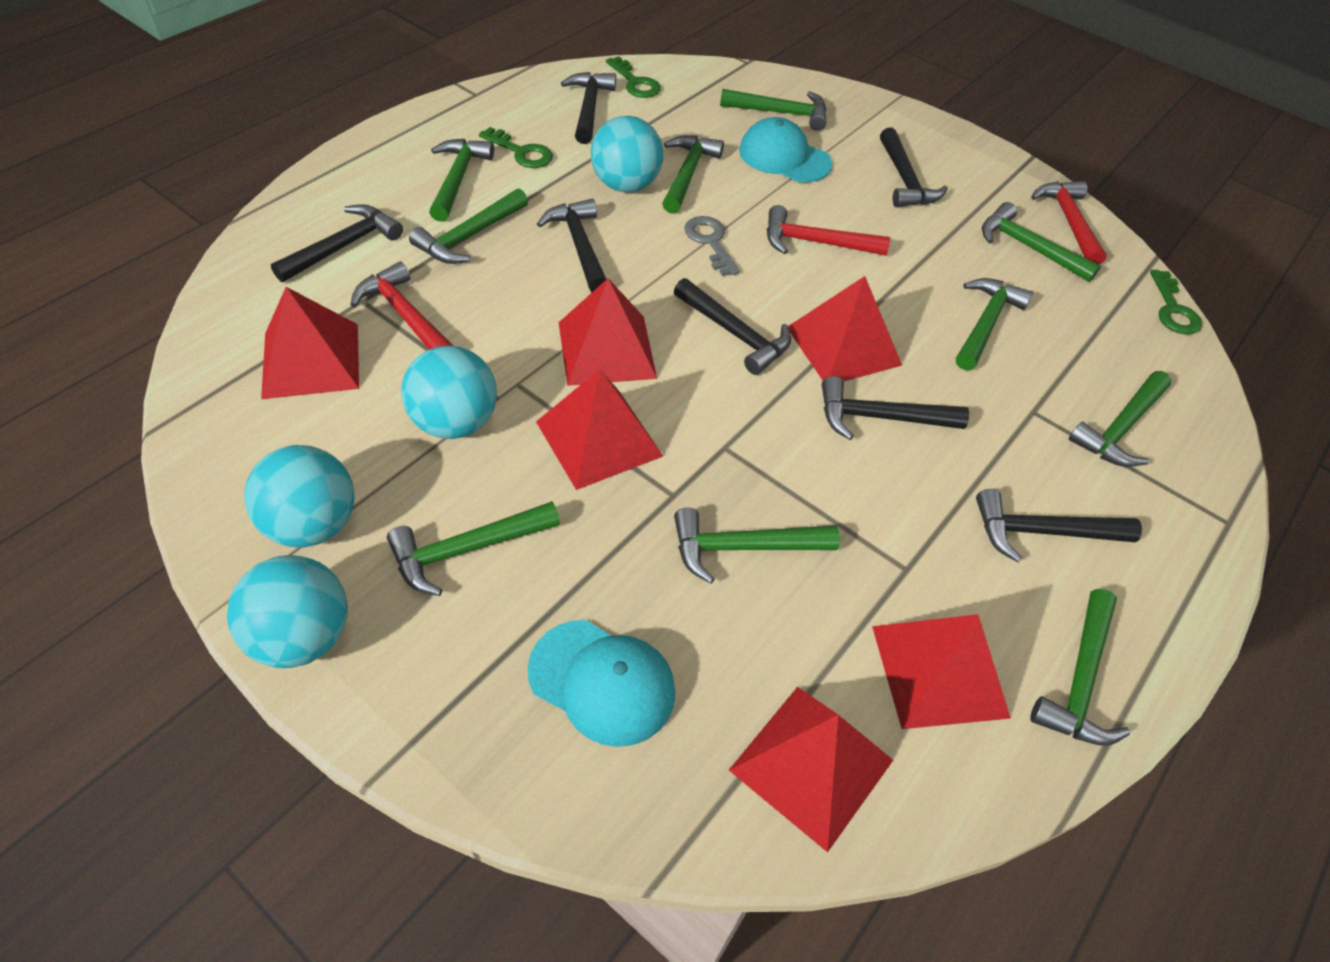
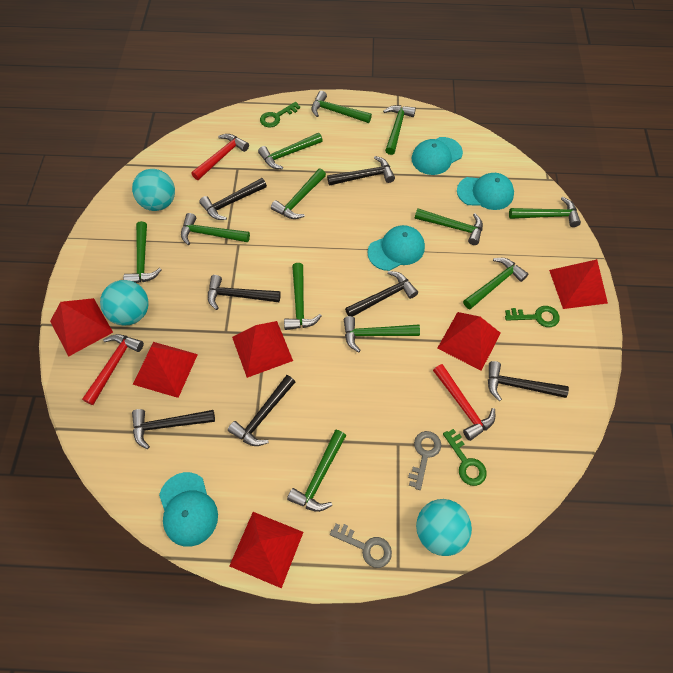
green hammer: [387,501,560,596] [409,188,528,264] [429,139,494,222] [662,135,724,214] [674,507,840,584] [720,89,827,131] [956,278,1033,371] [982,202,1101,282] [1030,589,1130,746] [1069,371,1172,467] = 10 -> [123,221,161,283] [181,213,250,245] [258,133,323,169] [271,169,326,219] [284,263,322,330] [287,430,346,512] [312,91,372,123] [344,316,420,353] [383,105,416,155] [415,208,483,245] [463,258,528,309] [509,197,581,227] = 12
grey key: [684,216,740,276] = 1 -> [330,523,392,568] [408,431,441,490] = 2
turquoise ball: [227,555,348,668] [244,445,354,548] [402,345,497,439] [591,116,663,192] = 4 -> [100,280,149,326] [132,169,175,211] [416,499,472,556] = 3
turquoise cap: [528,620,676,747] [739,117,832,183] = 2 -> [159,472,218,547] [367,225,425,271] [412,137,463,175] [457,173,514,210] = 4

